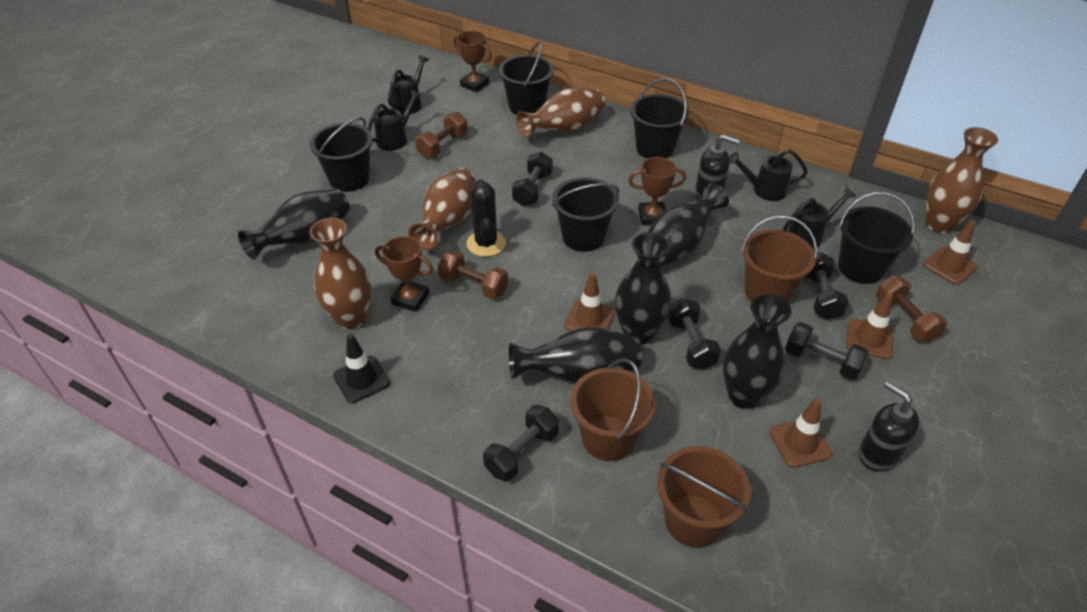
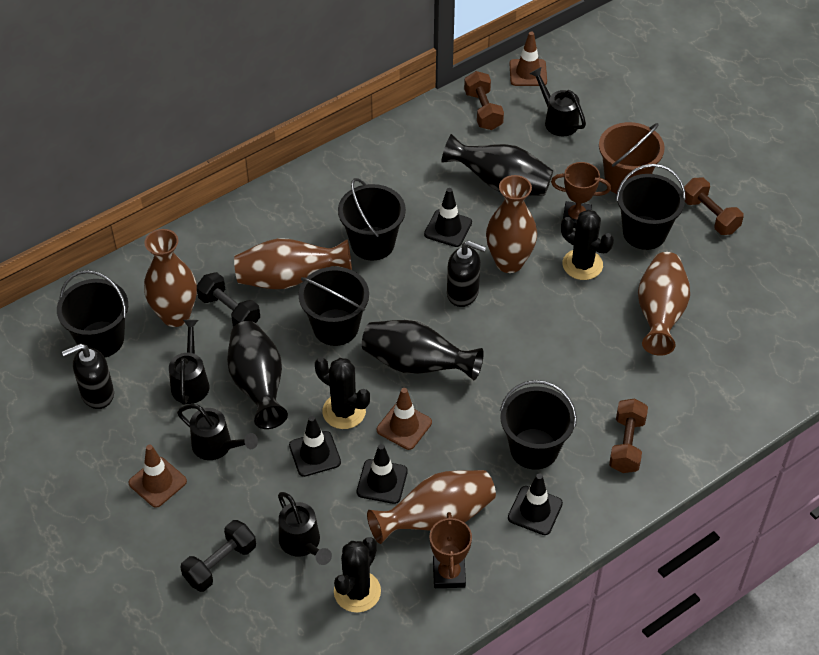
black cactus: [467,179,506,257] = 1 -> [315,357,370,429] [334,537,381,613] [561,210,614,280] = 3
black dumbbell: [483,405,559,482] [512,152,553,206] [668,298,721,370] [785,322,869,380] [805,252,849,320] = 5 -> [180,520,256,592] [197,272,260,326] = 2
black traffic cone: [333,334,390,403] = 1 -> [289,416,341,477] [357,444,408,504] [424,188,472,247] [508,473,563,535] = 4
black vase: [238,189,350,260] [509,327,642,383] [615,232,672,345] [648,183,729,267] [723,294,792,409] = 5 -> [227,321,288,429] [362,320,484,380] [441,134,553,196] = 3
brown bucket: [570,358,655,461] [657,446,751,548] [741,215,817,303] = 3 -> [599,122,665,194] = 1
brown traffic cone: [564,273,615,331] [770,398,832,468] [846,293,893,359] [923,220,977,285] = 4 -> [129,445,187,508] [377,388,432,450] [510,32,547,86] = 3
brown trophy: [375,236,433,312] [453,31,492,92] [628,157,686,226] = 3 -> [430,512,472,588] [551,162,611,228] = 2
brown vase: [309,218,371,330] [408,168,476,250] [516,88,605,138] [926,127,998,234] = 4 -> [144,229,197,327] [234,238,352,289] [367,470,496,544] [486,175,537,273] [638,252,690,356] = 5

